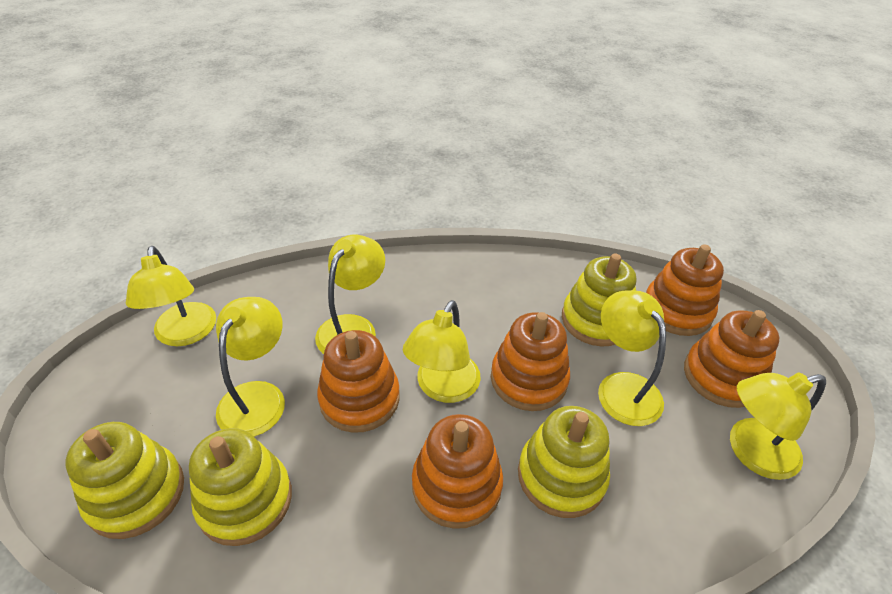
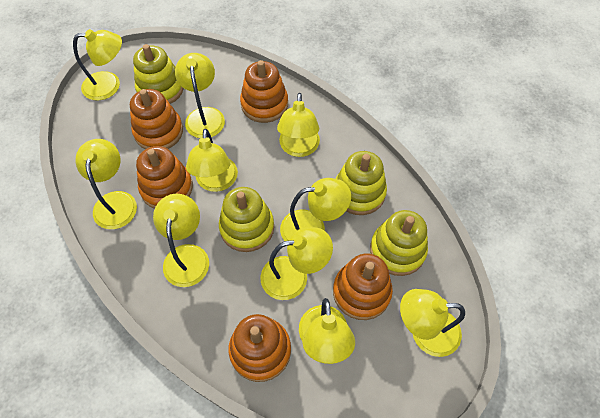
yellow lamp: [126,246,216,346] [216,297,285,437] [315,235,385,354] [403,300,481,403] [598,290,666,426] [730,372,826,480] = 6 -> [73,29,122,100] [76,139,137,229] [153,194,209,287] [175,53,225,138] [186,129,238,192] [261,227,333,300] [277,93,320,157] [280,178,351,241] [299,298,355,364] [400,289,465,357] = 10

